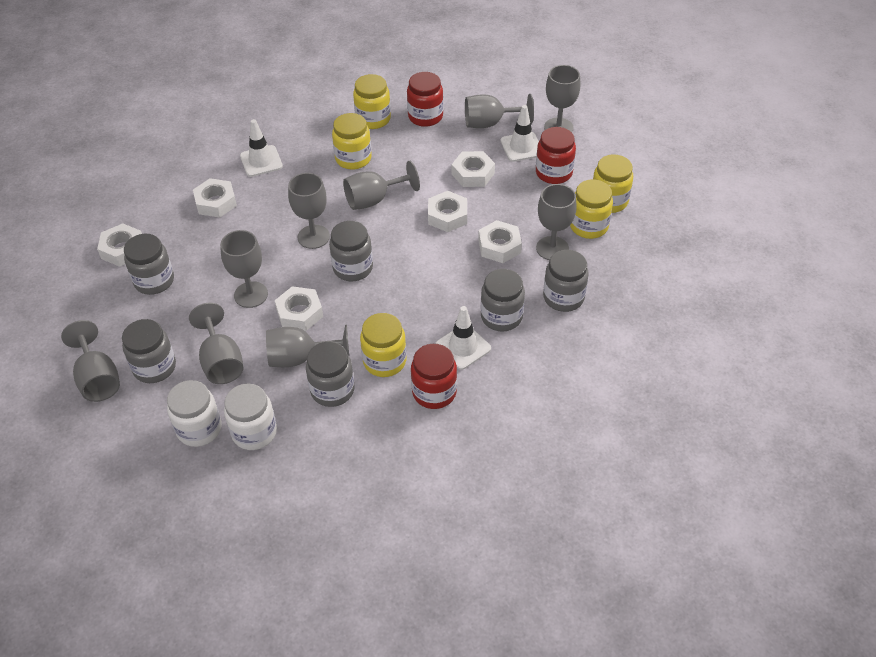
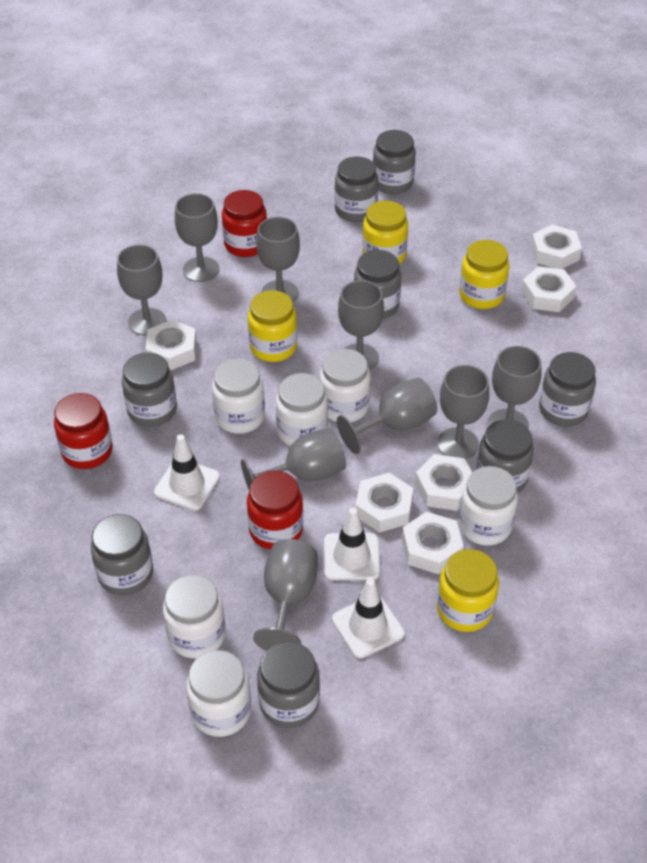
grey jar: [122,319,176,383] [124,234,174,295] [306,342,355,407] [329,221,373,281] [481,269,525,332] [543,250,589,312] = 6 -> [91,514,153,595] [122,352,177,427] [257,641,320,728] [334,156,378,222] [354,250,401,319] [373,130,416,194] [476,419,534,493] [539,352,596,427] = 8
white jar: [167,380,222,447] [224,384,277,450] = 2 -> [163,575,226,659] [186,650,251,737] [212,359,265,434] [276,373,328,446] [320,349,371,422] [459,466,518,545] = 6
yellow jar: [332,113,372,170] [353,74,391,129] [360,313,406,377] [570,179,613,239] [593,154,633,213] = 5 -> [248,290,297,362] [362,201,408,264] [437,549,499,632] [459,240,509,309] = 4

